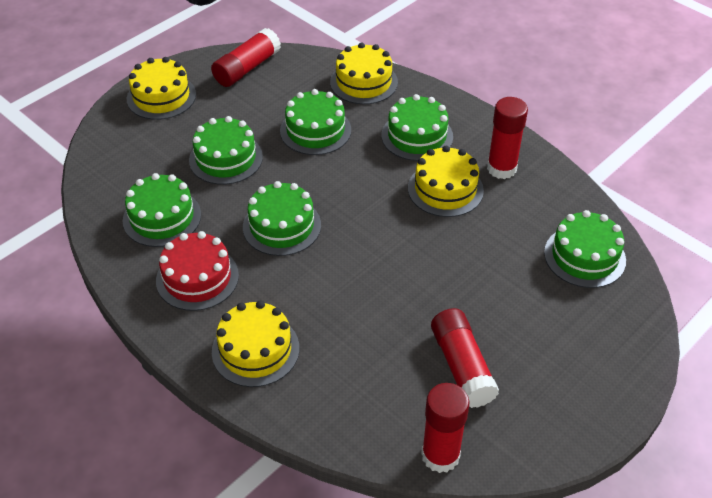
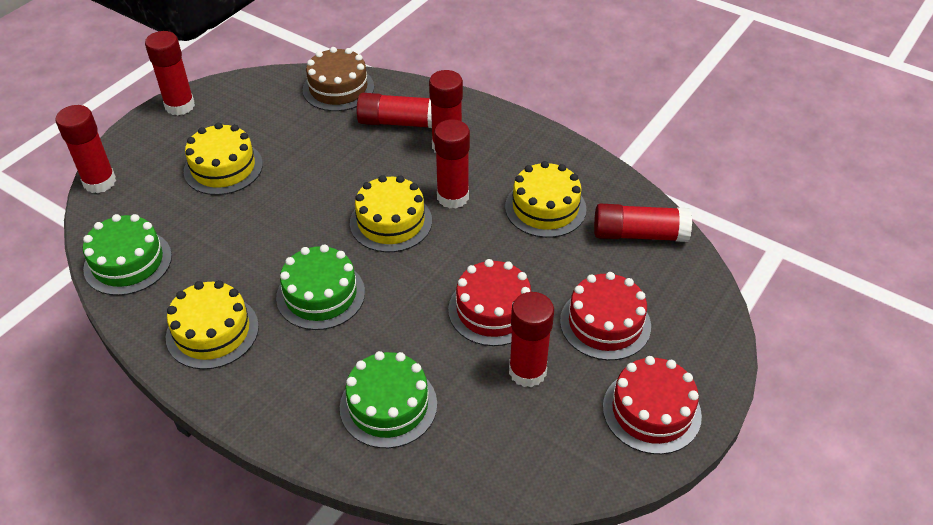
brown cake: none = 0 -> [303,47,374,111] = 1
green cake: [123,173,201,247] [189,116,263,185] [243,181,321,256] [280,89,351,155] [381,94,453,161] [544,210,626,288] = 6 -> [83,214,172,295] [276,245,365,330] [340,351,437,448] = 3
red cake: [156,231,239,311] = 1 -> [448,259,531,346] [560,272,651,360] [603,356,702,454] = 3
red glue stick: [211,28,281,87] [421,383,469,473] [431,308,499,408] [487,97,528,179] = 4 -> [56,105,116,193] [145,31,195,115] [356,93,432,128] [429,70,463,153] [434,119,470,208] [509,292,554,388] [594,204,692,242] = 7

